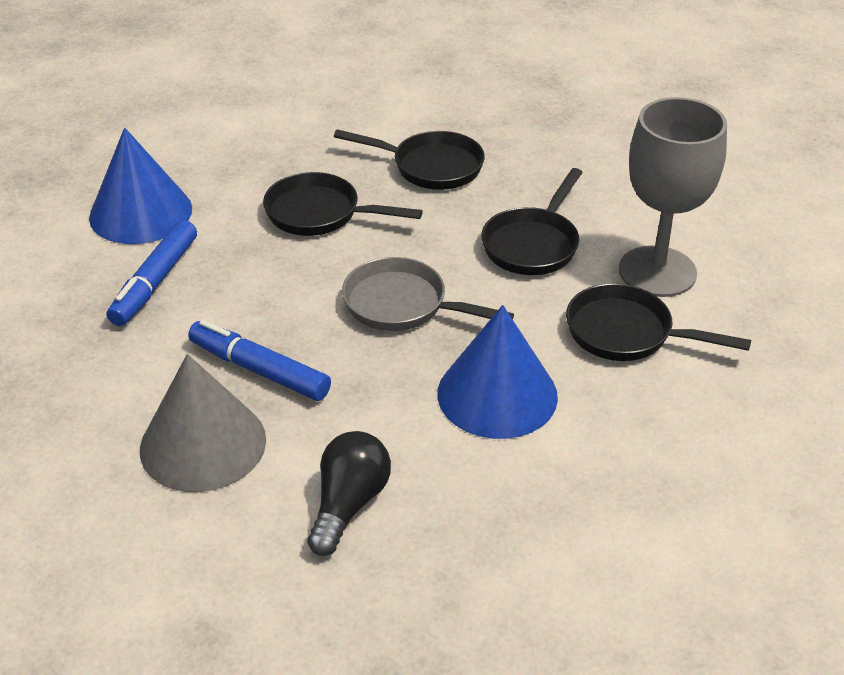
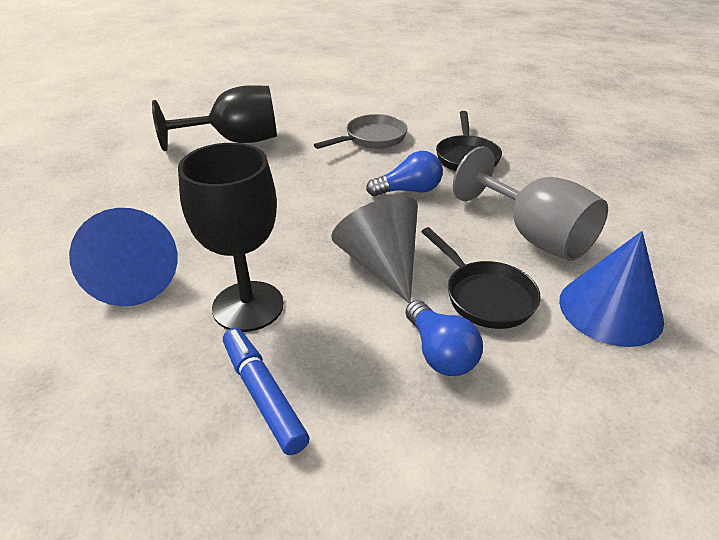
black goblet: none = 0 -> [152,85,277,151] [178,143,284,332] = 2
black light bulb: [307,431,391,556] = 1 -> none = 0
black pan: [263,172,423,236] [334,129,485,190] [481,168,583,275] [566,283,751,361] = 4 -> [421,227,541,329] [436,111,502,171] = 2
blue light bulb: none = 0 -> [366,151,443,196] [405,300,483,376] = 2
blue marker: [107,220,197,326] [188,320,331,401] = 2 -> [223,328,310,455] = 1

